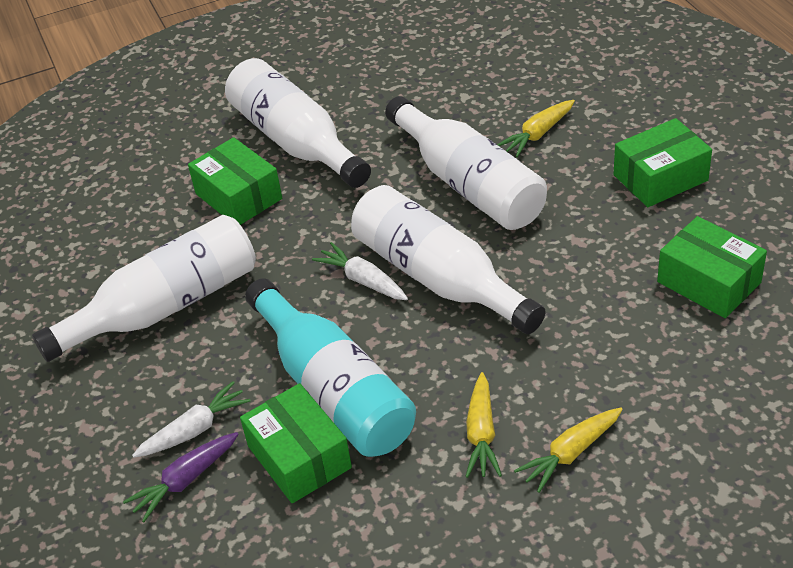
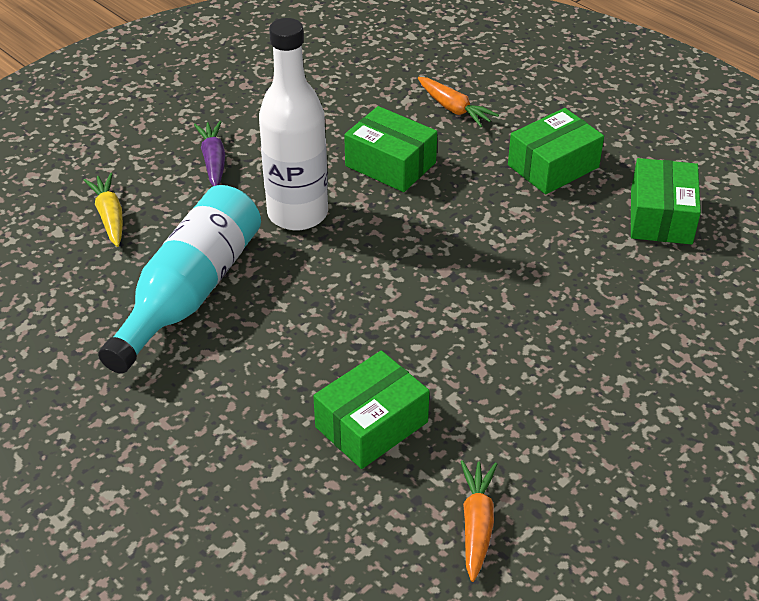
orange carrot: none = 0 -> [418,77,499,127] [460,460,497,582] = 2
white bottle: [32,215,256,362] [225,58,371,188] [351,185,545,334] [385,96,547,230] = 4 -> [259,18,328,231] = 1
white carrot: [132,381,250,458] [312,242,408,300] = 2 -> none = 0
yellow carrot: [465,372,502,478] [497,100,575,157] [514,407,623,493] = 3 -> [83,173,123,247] = 1

